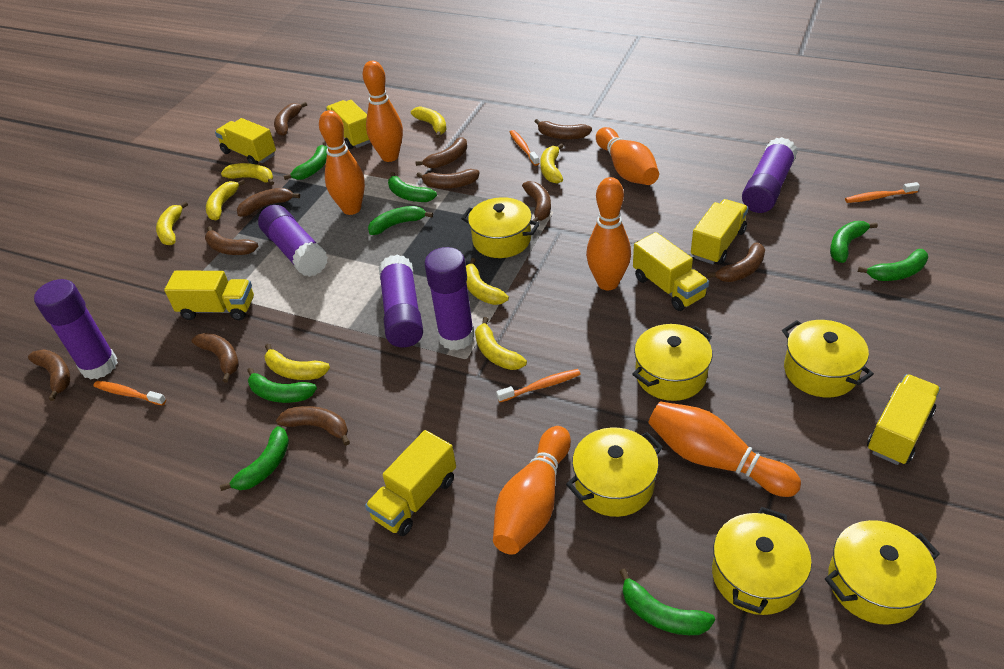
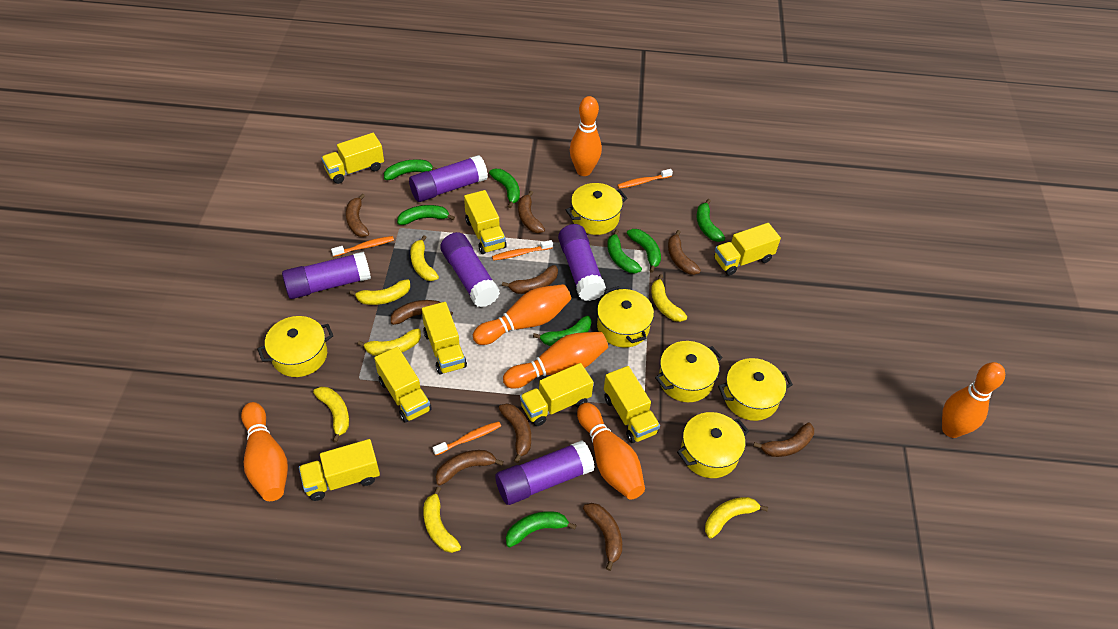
brown banana: [28,349,70,401] [191,333,239,383] [205,226,258,255] [237,188,300,217] [274,102,307,136] [276,406,350,445] [415,137,467,169] [416,169,480,189] [522,181,551,222] [534,119,592,140] [707,242,765,282] = 11 -> [346,194,369,237] [391,300,453,325] [436,450,504,486] [499,403,531,463] [502,265,558,294] [518,191,545,233] [583,503,622,571] [668,230,701,275] [753,422,814,457] = 9
yellow banana: [156,202,188,245] [206,180,245,220] [221,163,274,185] [265,344,330,380] [411,106,447,138] [466,258,509,305] [475,317,527,370] [540,143,564,184] = 8 -> [313,387,349,443] [349,279,410,305] [358,329,421,356] [410,235,439,281] [423,487,461,553] [651,274,687,322] [705,497,768,538] = 7
yellow truck: [164,271,254,320] [215,118,276,165] [325,100,371,149] [365,430,456,536] [633,232,709,311] [691,199,748,264] [867,374,941,465] = 7 -> [299,439,380,501] [321,133,384,184] [374,347,432,423] [422,302,467,375] [464,190,507,254] [520,363,593,426] [604,366,660,443] [714,223,781,276] = 8

